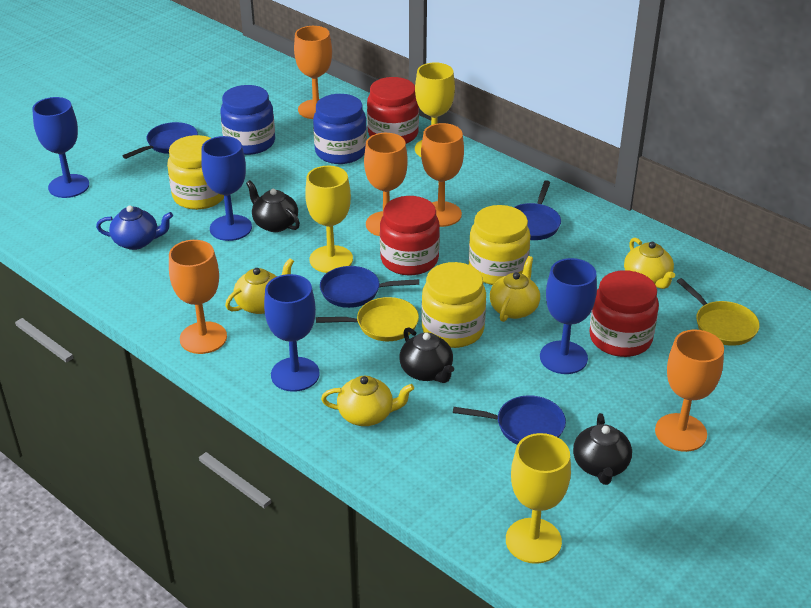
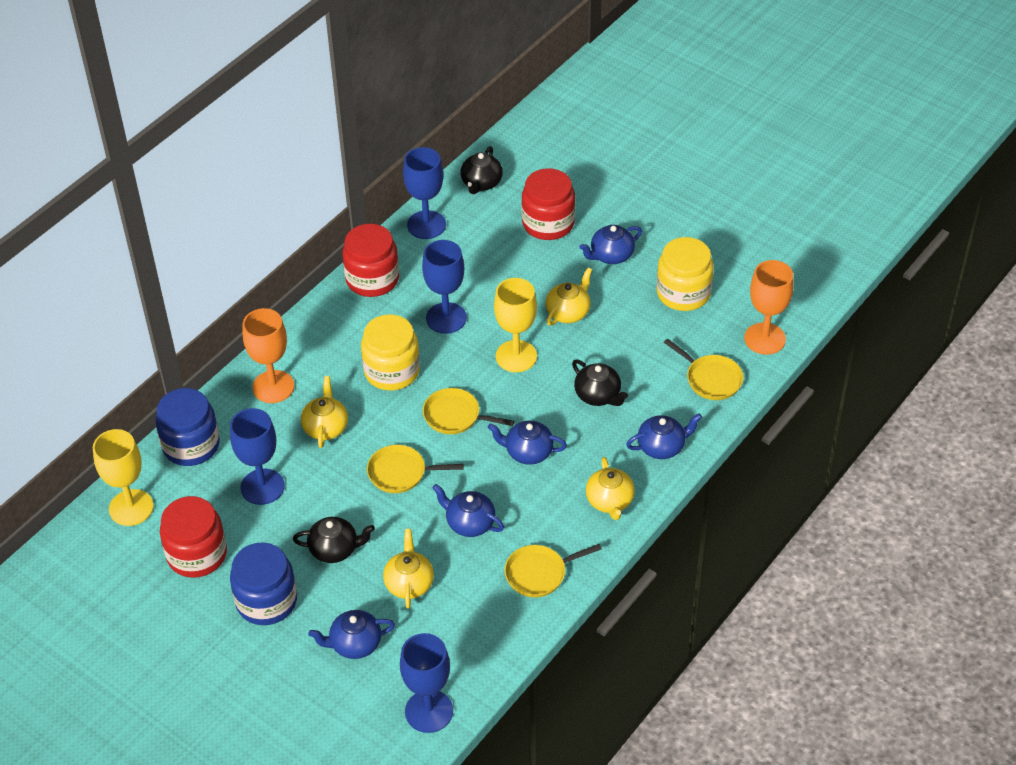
blue pan: [122,122,198,159] [320,266,419,308] [453,395,566,444] [514,180,561,240] = 4 -> none = 0
blue teapot: [96,205,173,250] = 1 -> [308,610,395,659] [432,484,504,537] [488,421,567,465] [580,225,642,264] [626,413,702,459] = 5
orange goblet: [169,240,227,354] [294,26,332,119] [364,133,408,236] [421,123,464,227] [655,329,724,452] = 5 -> [243,308,294,403] [744,260,794,355] = 2
yellow goblet: [305,166,353,273] [415,62,455,157] [506,433,571,564] = 3 -> [93,429,154,526] [494,278,537,372] = 2
yellow jar: [167,135,224,210] [421,262,486,348] [469,205,531,285] = 3 -> [361,314,420,391] [657,237,714,311] = 2
yellow pan: [316,297,419,341] [677,278,760,346] = 2 -> [367,445,464,493] [423,388,515,434] [504,544,602,597] [664,339,744,400] = 4

